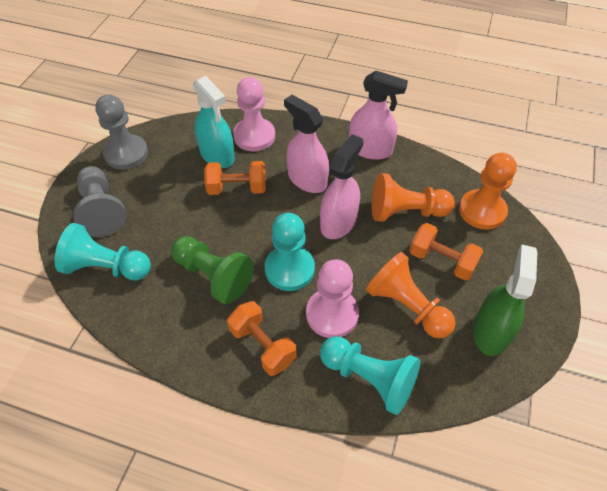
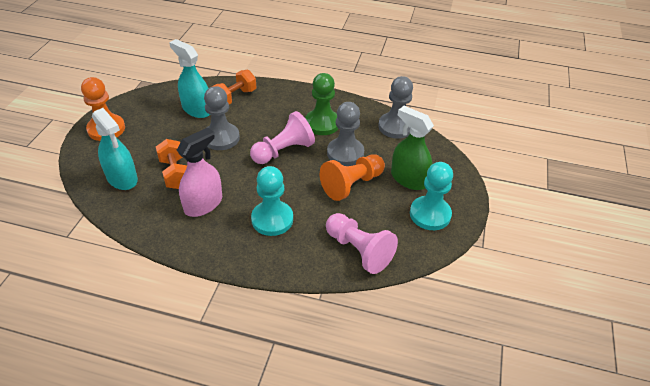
grey pawn: [73,166,126,237] [95,95,148,170] = 2 -> [204,86,240,150] [327,102,364,166] [378,76,413,139] = 3
orange dumbbell: [204,161,266,195] [227,301,297,376] [409,223,483,280] = 3 -> [156,139,187,189] [212,70,256,104] = 2
orange pawn: [366,252,456,339] [372,173,455,222] [459,153,517,230] = 3 -> [81,77,125,141] [320,154,385,201] = 2
pink spray bottle: [284,95,329,193] [320,134,363,239] [349,71,408,160] = 3 -> [177,127,222,217] = 1
turquoise pawn: [55,223,151,280] [265,213,315,291] [320,336,420,415] = 3 -> [251,166,293,236] [410,162,453,230] = 2
turquoise spray bottle: [193,76,235,168] = 1 -> [92,108,138,190] [169,39,210,118] = 2

